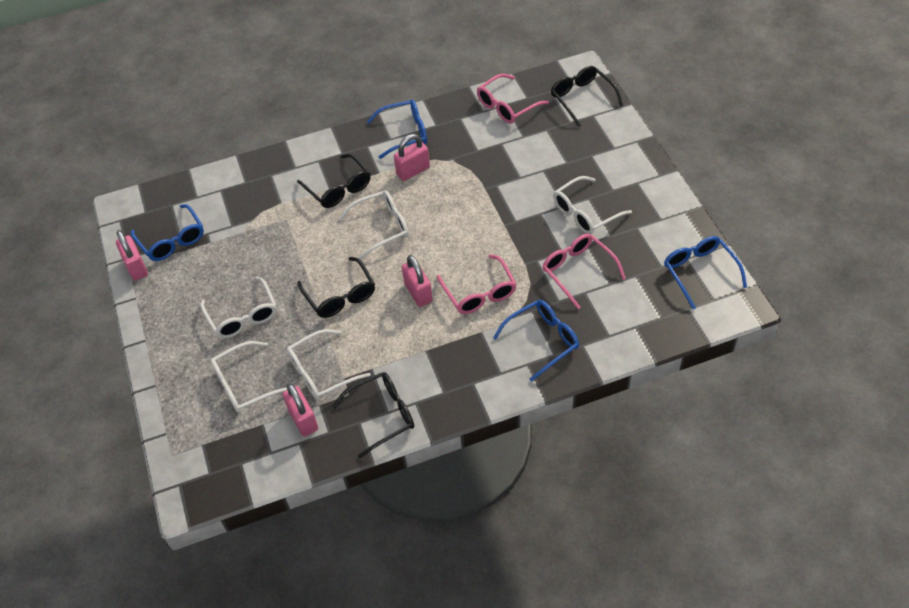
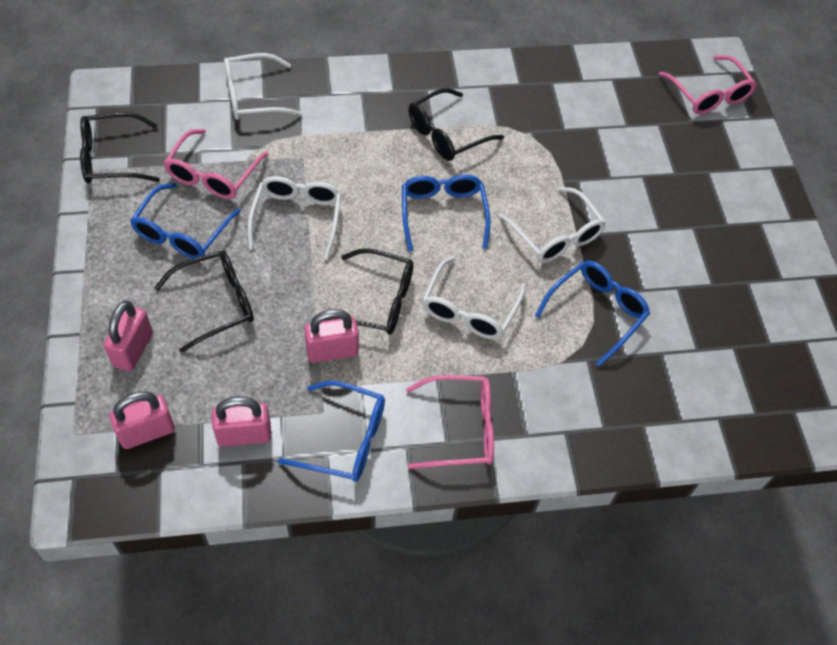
white glasses: [200,276,277,338] [211,341,287,413] [287,329,371,400] [339,190,409,259] [553,176,632,234] = 5 -> [224,53,303,120] [248,176,342,260] [422,257,525,339] [499,187,606,263] = 4

